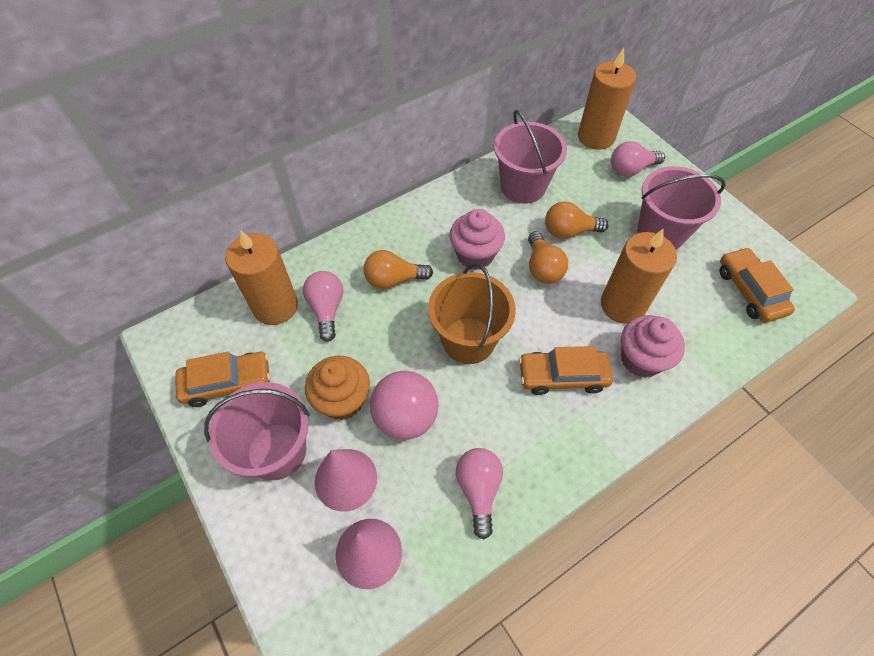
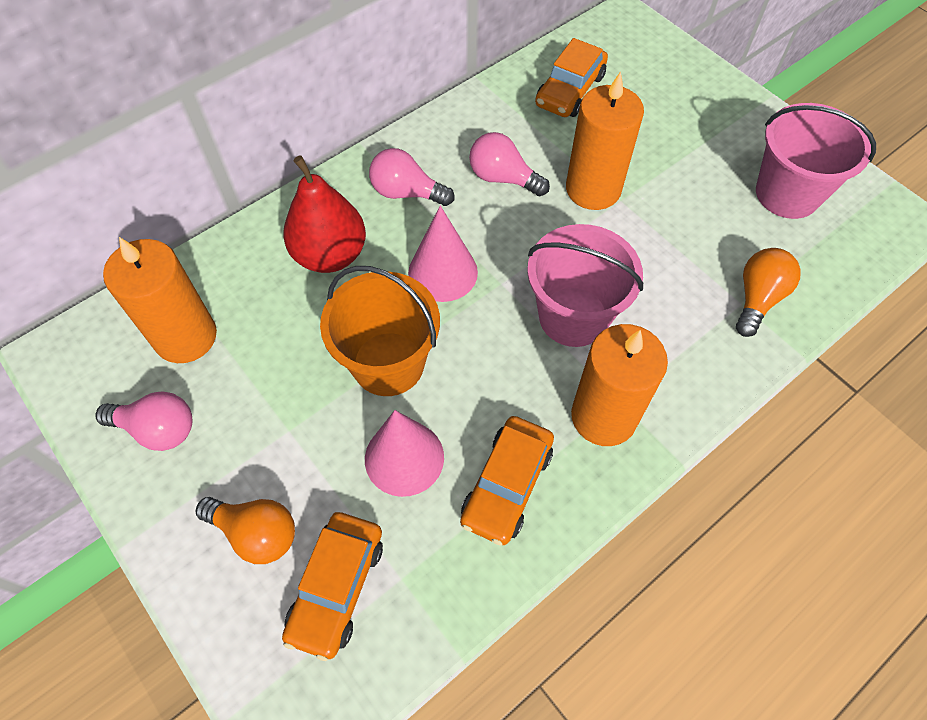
orange cupcake: [305,356,370,420] = 1 -> none = 0
orange light bulb: [364,250,433,289] [528,231,568,284] [545,201,608,239] = 3 -> [195,497,295,564] [736,248,801,337] = 2
pink ball: [370,371,439,440] = 1 -> none = 0
pink bucket: [204,382,310,480] [494,110,567,204] [637,166,726,249] = 3 -> [527,224,643,347] [756,103,876,219] = 2
pink cupcake: [449,209,505,270] [621,315,685,378] = 2 -> none = 0
red pear: none = 0 -> [283,156,366,273] = 1

